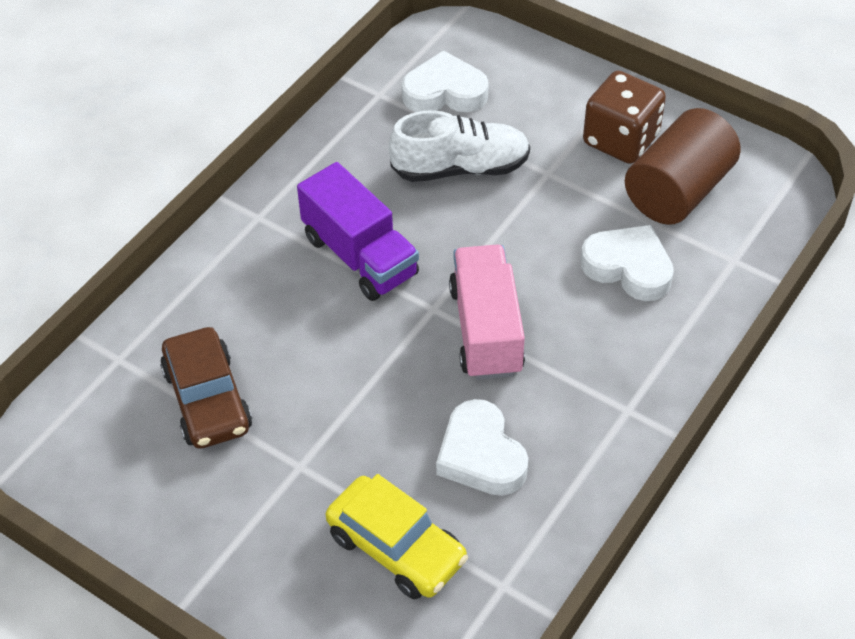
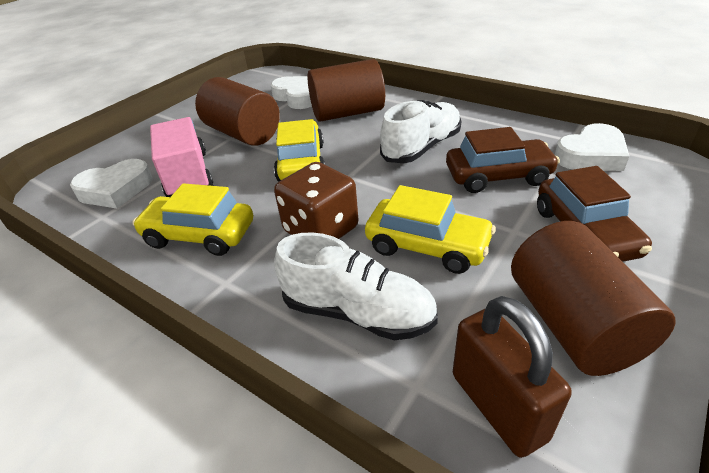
brown car: [160,327,252,449] = 1 -> [446,127,560,193] [537,166,652,262] = 2
brown cylinder: [625,108,741,225] = 1 -> [195,77,280,146] [307,59,385,122] [511,221,676,376] = 3
brown padlock: none = 0 -> [453,296,572,458] = 1
purple truck: [297,162,419,301] = 1 -> none = 0
white shoe: [389,110,530,182] = 1 -> [274,232,438,340] [380,100,461,163] = 2
yellow car: [326,474,468,600] = 1 -> [133,183,253,256] [274,119,325,182] [365,185,496,274] = 3

